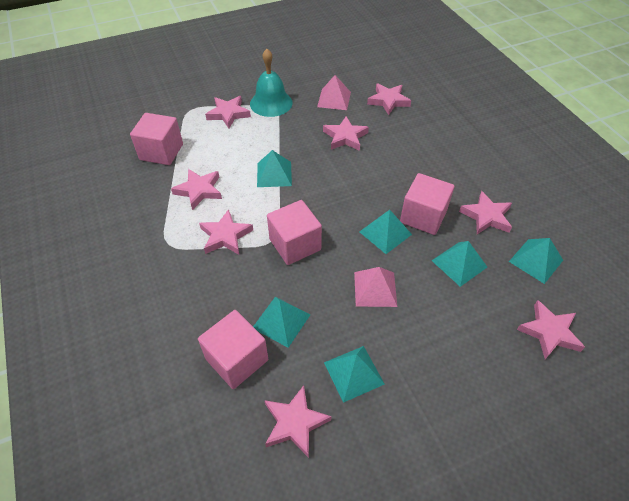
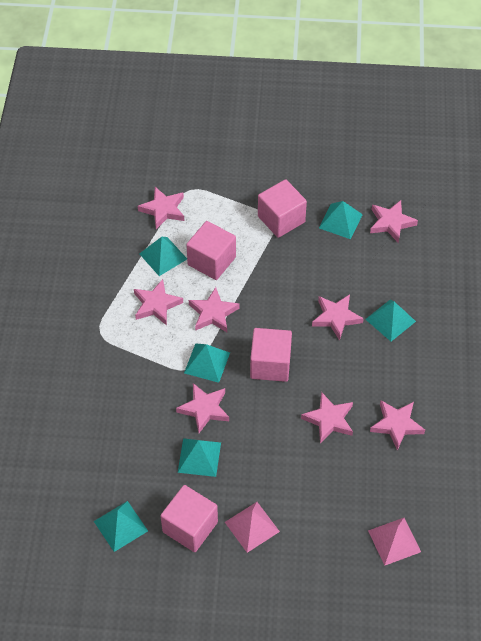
turquoise bell: [250,49,293,117] = 1 -> none = 0

